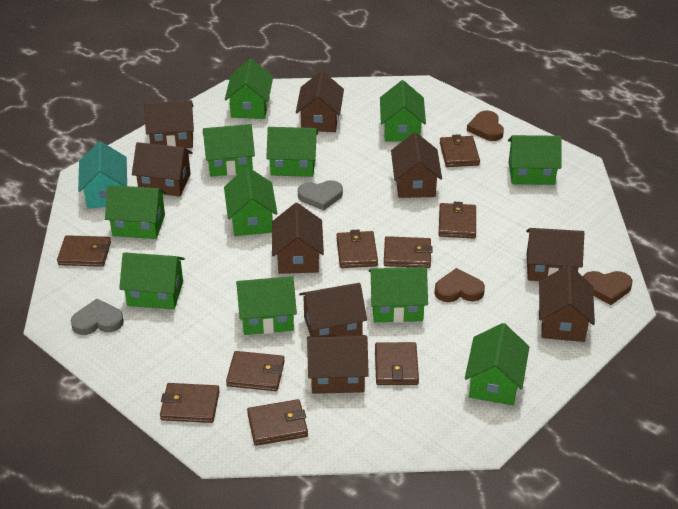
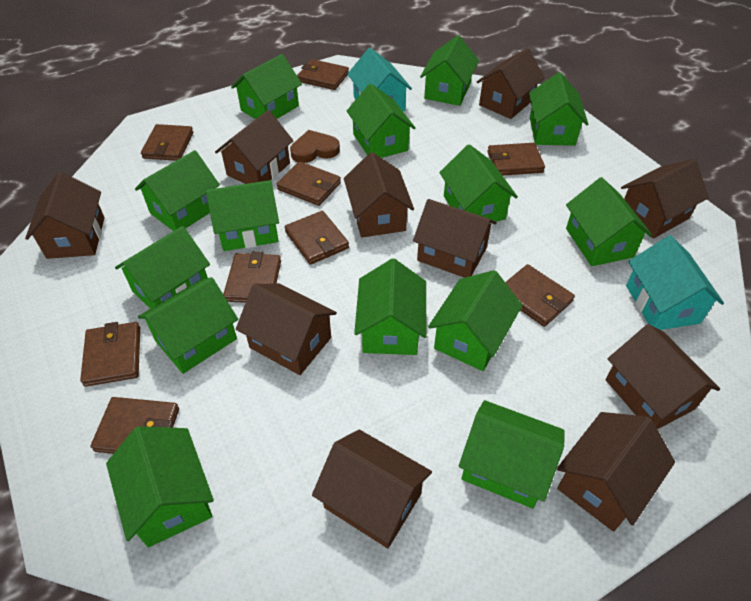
brown heart: [434,268,485,302] [467,111,504,141] [583,271,632,305] = 3 -> [290,130,340,163] = 1
brown house: [132,142,193,196] [144,100,194,148] [272,203,324,274] [296,71,344,132] [299,283,367,336] [307,335,369,394] [391,132,442,198] [526,228,584,281] [539,265,595,342] = 9 -> [25,172,105,259] [215,110,294,184] [236,284,337,375] [312,430,432,548] [344,152,414,238] [413,199,497,278] [477,48,545,119] [557,412,675,532] [606,324,720,429] [621,159,709,239] = 10
green house: [105,185,166,239] [119,252,185,309] [203,124,255,177] [224,167,278,236] [225,59,273,119] [236,276,297,335] [266,127,318,177] [369,267,428,323] [380,80,426,142] [465,323,529,405] [508,135,561,185] = 11 -> [106,426,214,547] [115,226,210,309] [135,150,220,231] [138,277,238,374] [206,180,279,251] [231,54,302,119] [347,84,416,158] [354,258,426,355] [420,35,479,106] [428,270,522,371] [439,144,518,222] [459,400,565,508] [529,72,588,146] [566,177,653,266] = 14
grey heart: [71,299,124,335] [298,180,343,211] = 2 -> none = 0
turquoise house: [78,141,127,209] = 1 -> [347,48,412,112] [626,235,724,330] = 2

